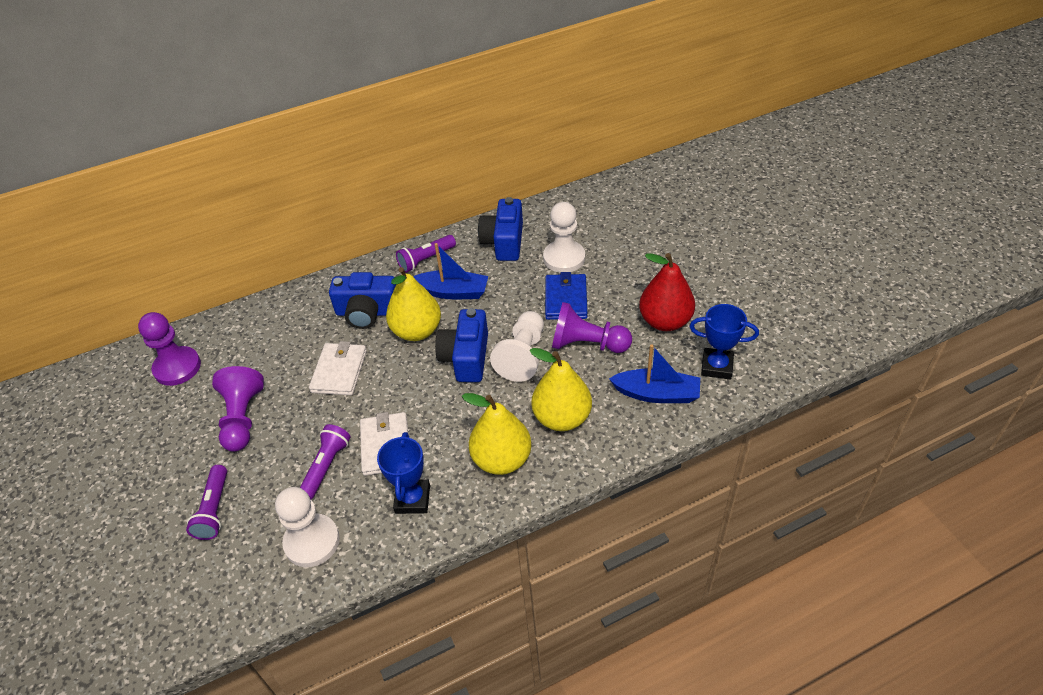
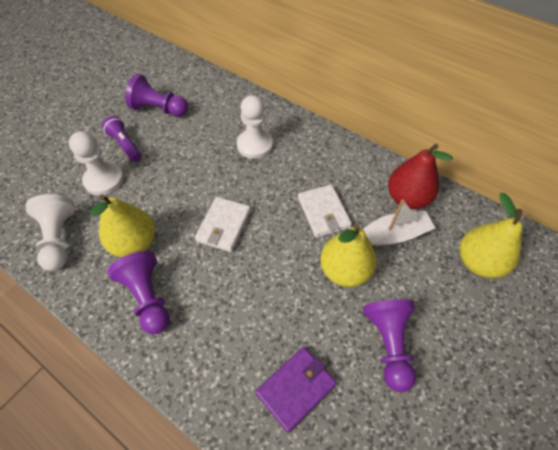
blue boat: [413,243,488,299] [609,344,700,403] = 2 -> none = 0
blue camera: [329,272,396,329] [435,308,488,382] [478,197,523,261] = 3 -> none = 0
blue trophy: [377,432,430,514] [690,304,759,379] = 2 -> none = 0
blue wallet: [545,272,587,320] = 1 -> none = 0
purple flashlight: [186,465,227,540] [300,424,351,499] [396,235,456,273] = 3 -> [102,116,142,162] = 1
purple wallet: none = 0 -> [256,347,337,433] = 1
white boat: none = 0 -> [363,199,435,245] = 1

